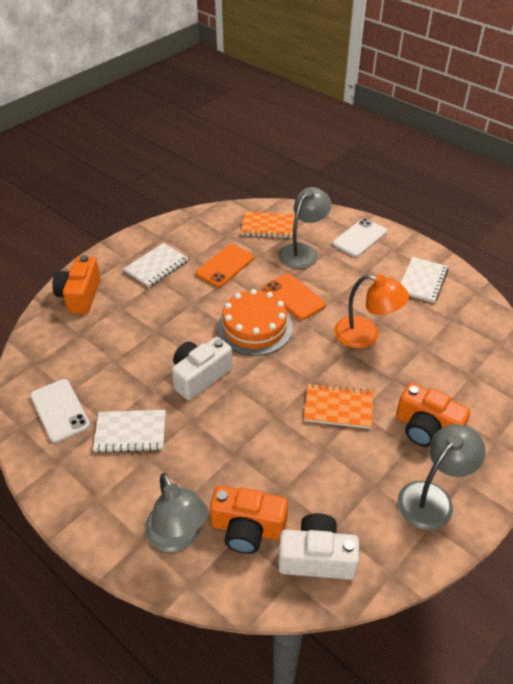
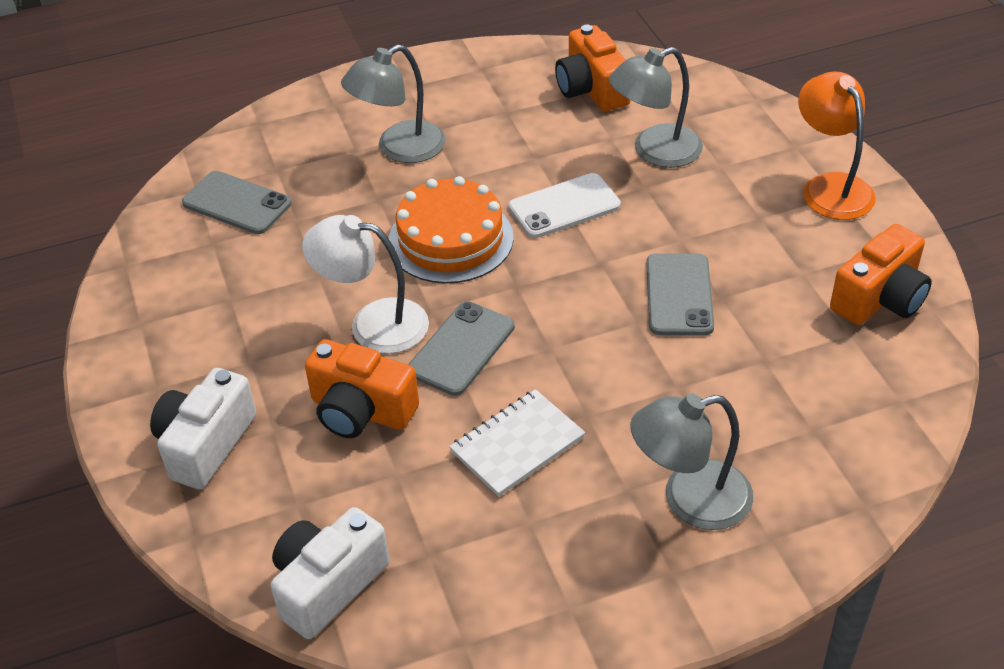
grey phone: none = 0 -> [182,171,292,234] [408,301,515,396] [646,253,714,335] = 3
orange notebook: [241,212,295,238] [304,383,373,429] = 2 -> none = 0
orange phone: [196,244,254,287] [264,273,326,320] = 2 -> none = 0
white lamp: none = 0 -> [302,215,429,354] = 1
white notebook: [93,410,166,453] [124,243,188,287] [400,257,449,303] = 3 -> [449,389,585,497] = 1
white phone: [30,379,90,443] [333,218,387,257] = 2 -> [508,173,621,238] = 1

